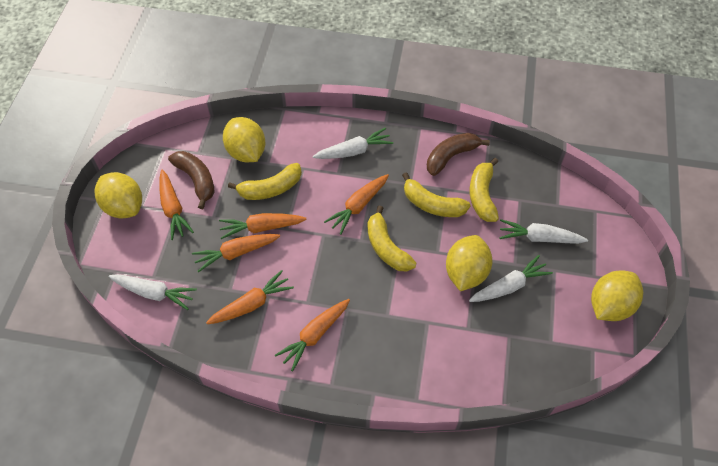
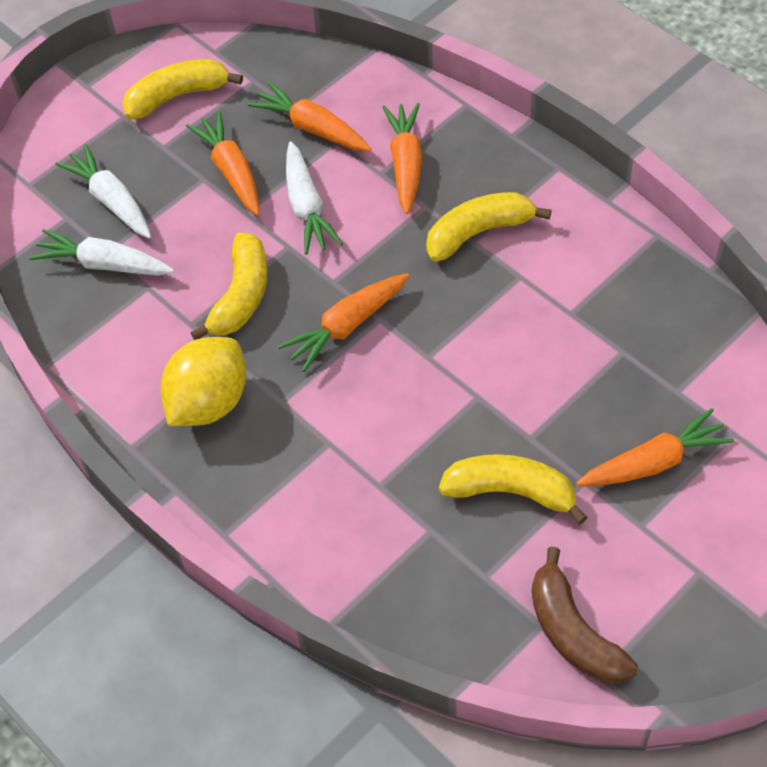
brown banana: [168,151,214,209] [427,133,490,176] = 2 -> [531,546,638,683] = 1
orange carrot: [159,170,194,240] [192,234,280,272] [206,270,294,324] [219,213,307,239] [275,299,350,371] [324,174,389,235] = 6 -> [186,111,259,215] [248,82,371,151] [278,273,409,372] [382,103,422,214] [576,408,734,486] = 5
white carrot: [109,274,197,310] [313,127,393,159] [469,255,553,302] [499,219,588,244] = 4 -> [29,229,174,276] [55,144,151,238] [286,141,343,255] = 3
yellow lemon: [94,172,142,219] [223,117,265,162] [446,235,492,291] [591,270,643,321] = 4 -> [161,337,246,426] = 1

